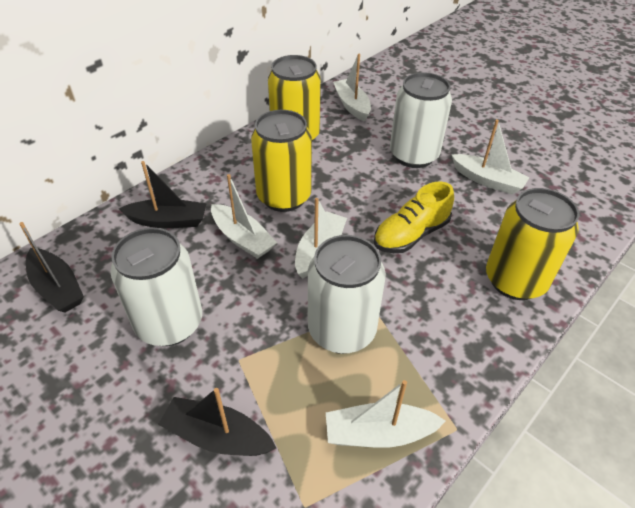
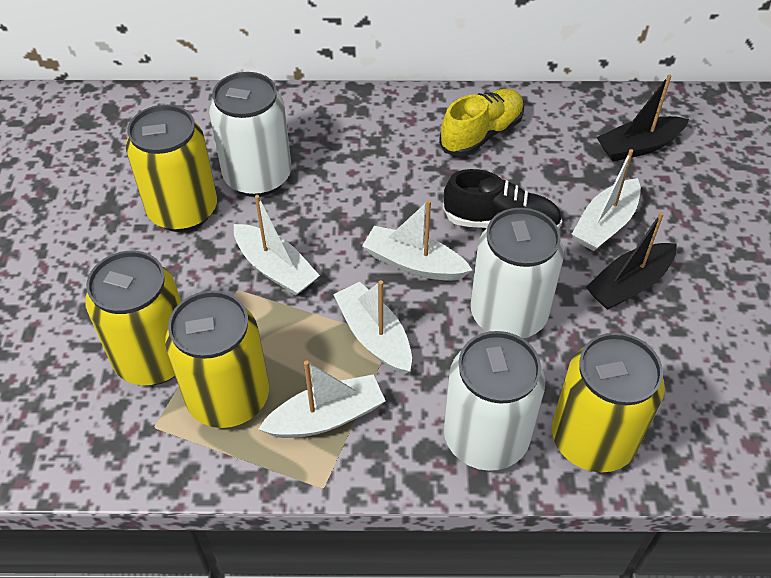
black boat: [19,222,84,313] [119,161,207,228] [158,388,276,456] = 3 -> [586,212,677,310] [597,74,689,161] = 2
black shoe: none = 0 -> [443,169,562,229] = 1
yellow can: [251,110,312,212] [268,55,321,142] [486,188,579,300] = 3 -> [85,251,181,385] [126,105,217,232] [165,291,269,428] [552,333,665,472] = 4

